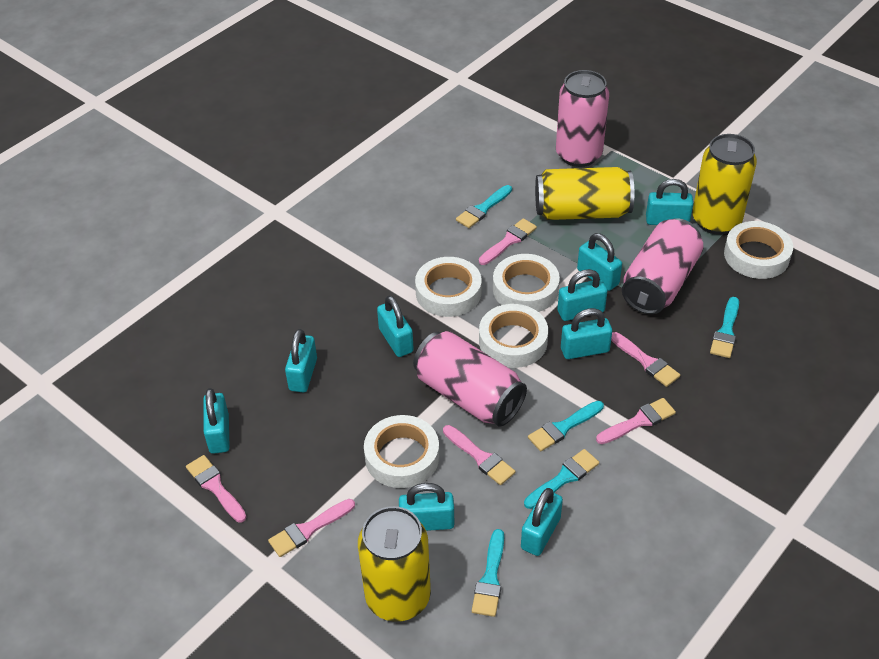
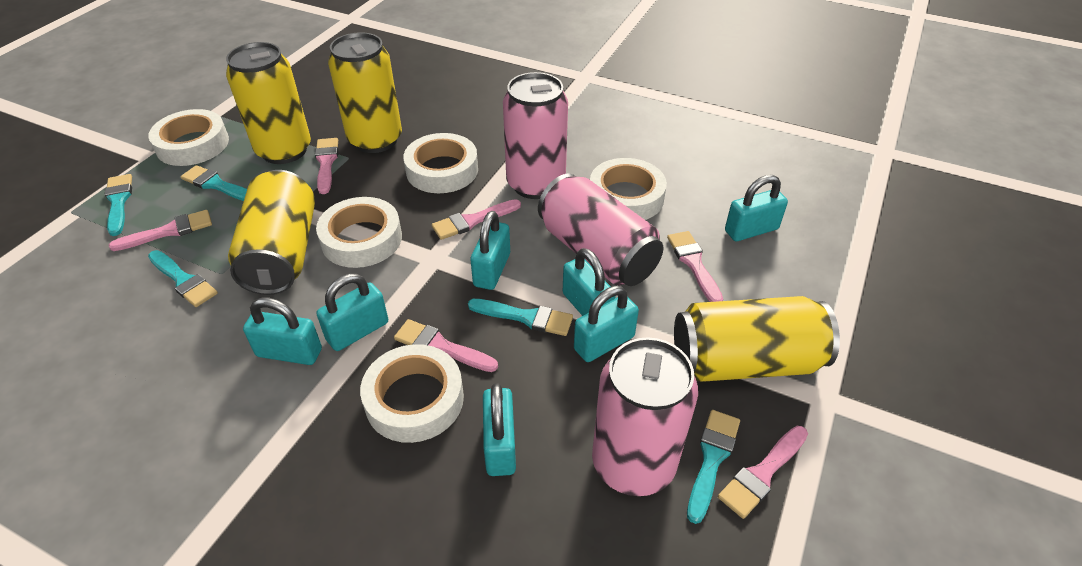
turquoise padlock: [203,388,230,454] [285,329,317,392] [377,295,414,357] [399,483,454,531] [521,488,563,556] [557,269,607,321] [561,308,612,359] [577,233,622,291] [646,179,693,225] = 9 -> [243,298,322,365] [316,274,388,351] [470,211,510,290] [483,383,516,476] [563,248,616,316] [574,286,639,362] [725,175,788,241] = 7
yellow can: [358,506,431,622] [535,167,634,220] [692,134,757,235] = 3 -> [226,42,311,164] [228,170,315,295] [328,32,402,153] [674,296,840,382] = 4

